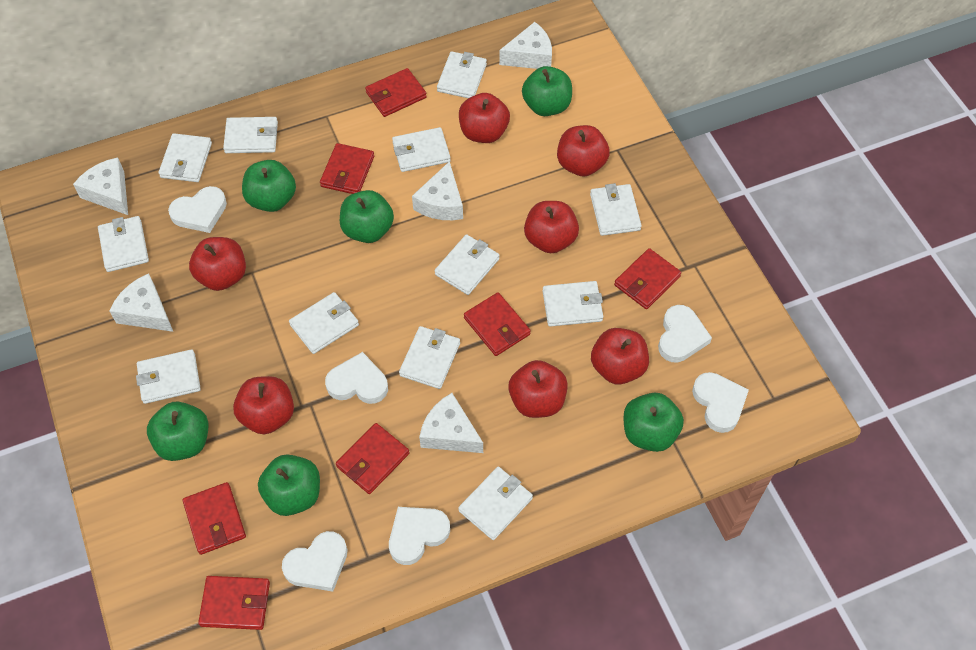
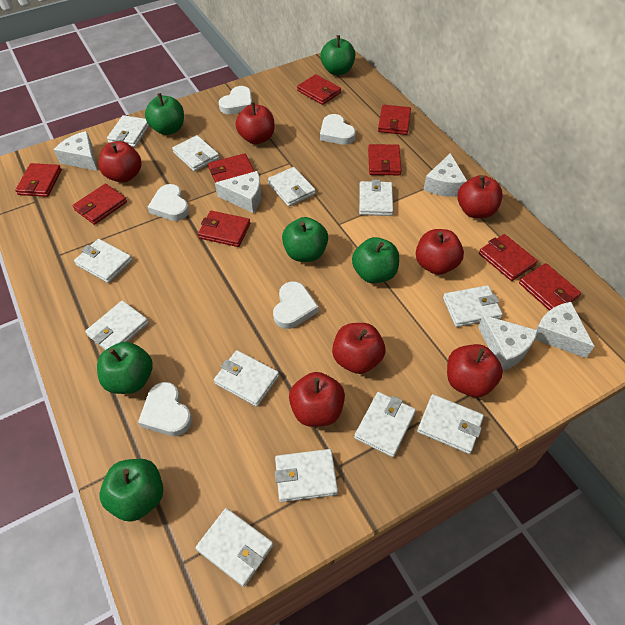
red wallet: [182,482,246,555] [198,576,270,630] [320,143,374,194] [336,423,409,494] [365,68,427,117] [464,292,531,356] [614,248,681,309] = 7 -> [15,163,62,197] [73,184,127,225] [198,211,250,247] [208,153,255,183] [297,74,341,105] [368,144,402,175] [378,105,411,135] [479,234,538,281] [519,263,581,311] = 9
white heart: [168,186,227,233] [282,531,348,592] [325,352,388,404] [389,507,450,565] [658,305,712,363] [692,372,749,433] = 6 -> [138,382,192,436] [148,184,189,221] [219,86,252,114] [273,282,319,329] [320,114,356,145] = 5

